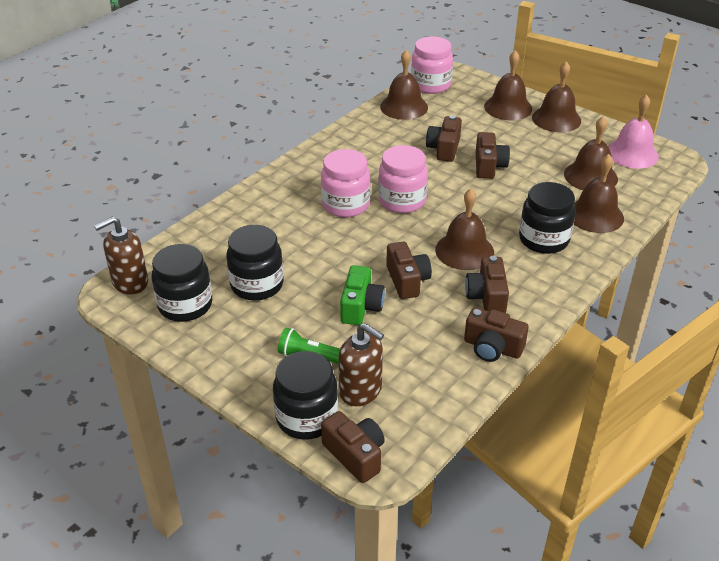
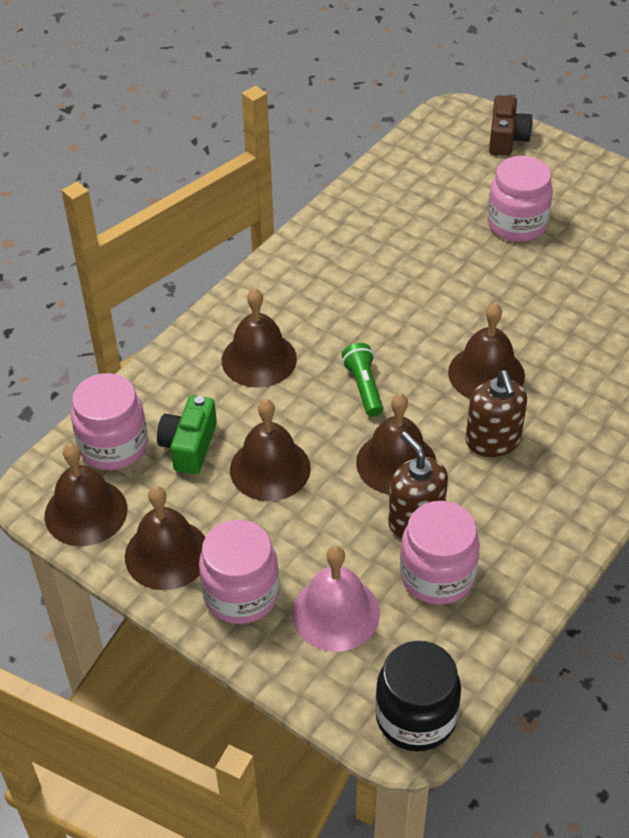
black jar: [151,244,212,322] [226,225,284,301] [273,351,338,440] [519,182,576,254] = 4 -> [375,641,461,752] = 1
brown camera: [321,411,385,483] [386,242,432,299] [426,115,462,162] [464,307,529,362] [465,256,509,313] [476,132,510,179] = 6 -> [489,95,533,156] = 1
pink jar: [321,149,371,218] [378,145,428,213] [411,36,453,94] = 3 -> [71,373,148,470] [199,520,279,624] [400,501,480,605] [487,156,553,242] = 4

